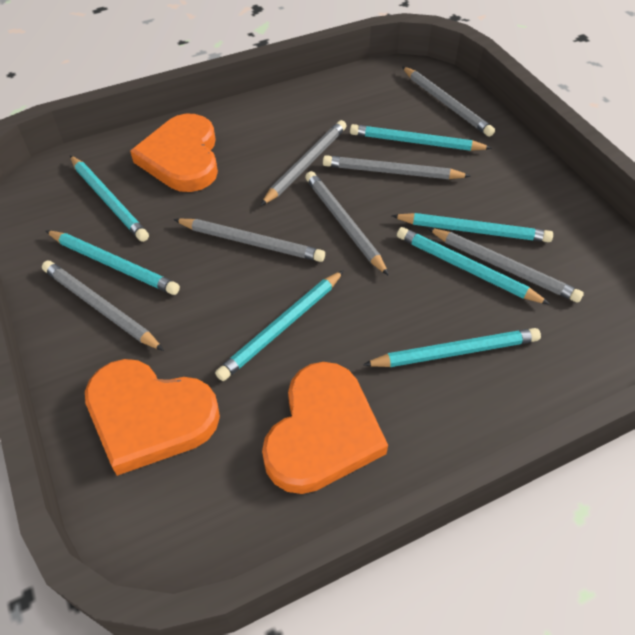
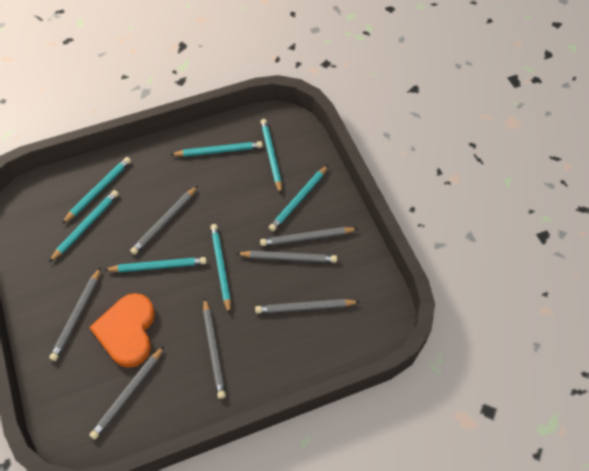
orange heart: [85,359,220,476] [130,114,218,192] [262,362,388,494] = 3 -> [89,293,155,368] = 1

